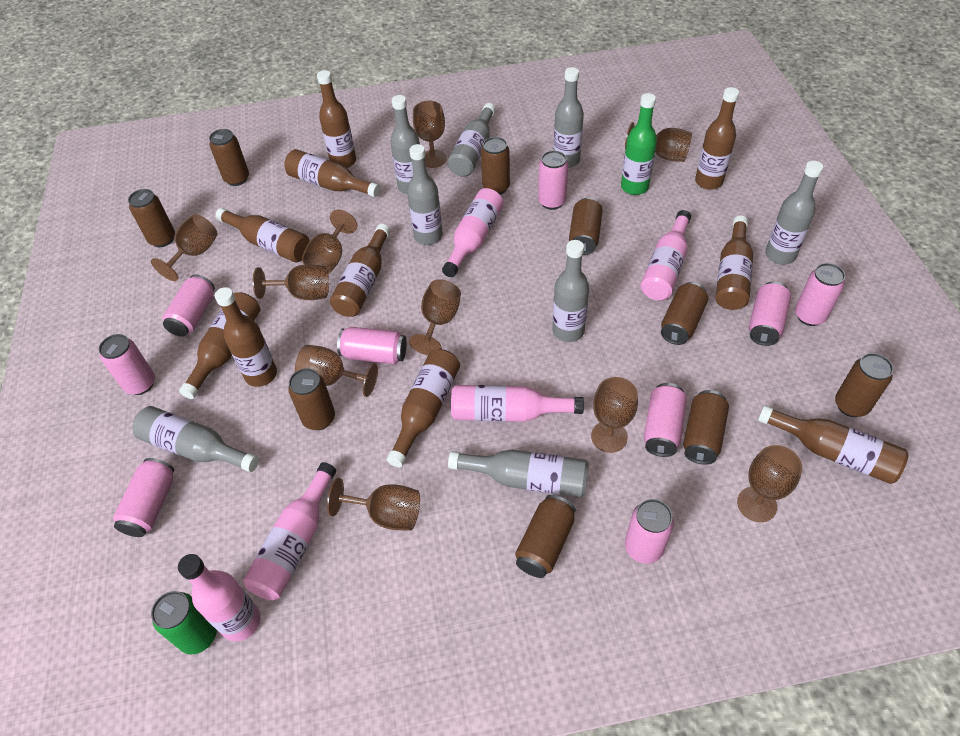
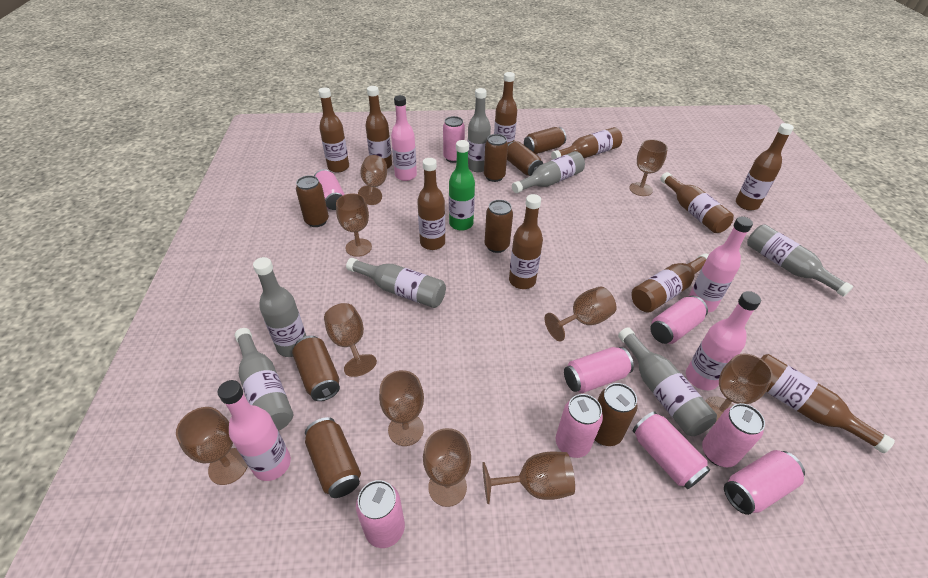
brown can: [128,189,175,247] [209,129,249,186] [288,368,335,430] [481,137,510,195] [515,495,576,578] [569,198,603,255] [661,282,708,345] [683,390,729,465] [835,353,893,417] = 9 -> [292,336,340,401] [296,175,329,227] [305,417,361,498] [484,134,508,182] [485,200,513,253] [507,141,543,176] [524,127,566,154] [595,383,638,446] = 8
green can: [151,591,217,654] = 1 -> none = 0
grey bottle: [132,406,259,472] [390,95,420,194] [407,144,443,245] [448,103,496,177] [448,450,589,497] [552,240,589,342] [554,67,584,168] [765,161,823,265] = 8 -> [235,328,293,431] [253,257,306,357] [346,258,446,308] [468,88,491,172] [512,151,585,193] [618,327,717,436] [747,224,853,297] = 7
pink bottle: [178,554,260,642] [243,462,336,601] [442,188,504,277] [451,385,584,422] [641,210,691,300] = 5 -> [217,380,291,481] [391,95,417,181] [686,291,761,391] [688,217,753,312] = 4

